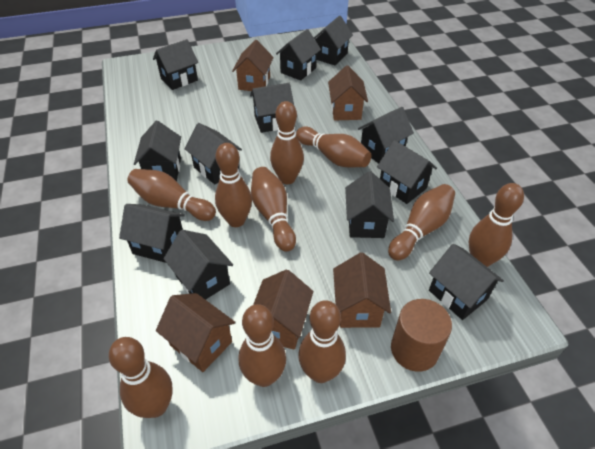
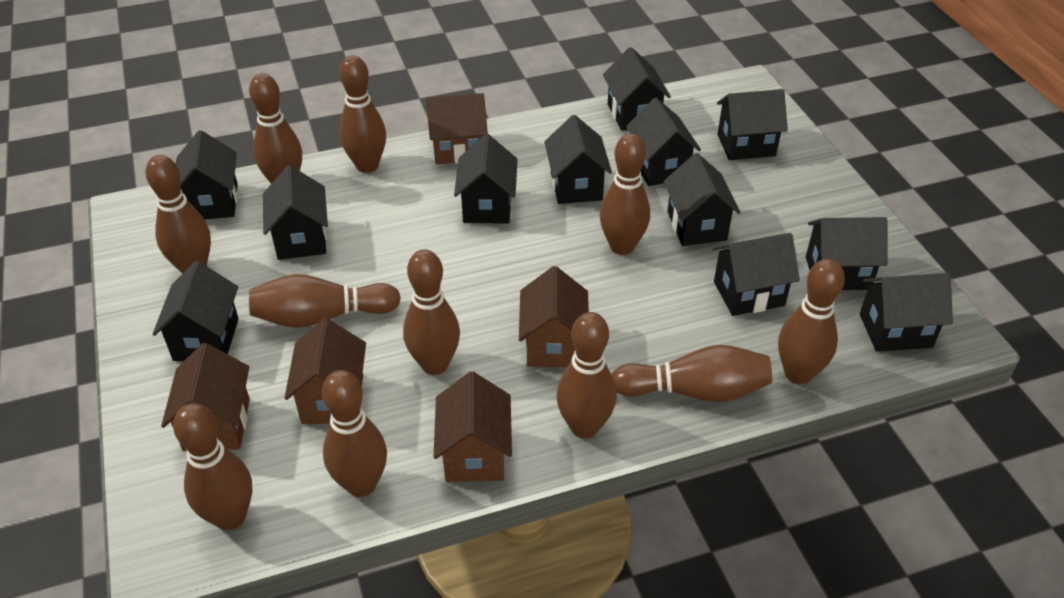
brown bowling pin: [109,337,173,418] [127,169,216,221] [215,143,252,227] [238,304,286,387] [251,167,296,252] [270,101,304,184] [296,127,371,167] [298,300,346,383] [388,184,455,261] [469,183,524,267] = 10 -> [145,155,211,274] [173,403,252,530] [249,73,302,184] [249,274,401,328] [322,370,387,497] [339,55,386,173] [403,249,460,375] [556,312,617,439] [600,133,650,255] [612,345,772,402] [778,259,845,384] = 11
brown cylinder: [391,299,452,372] = 1 -> none = 0

